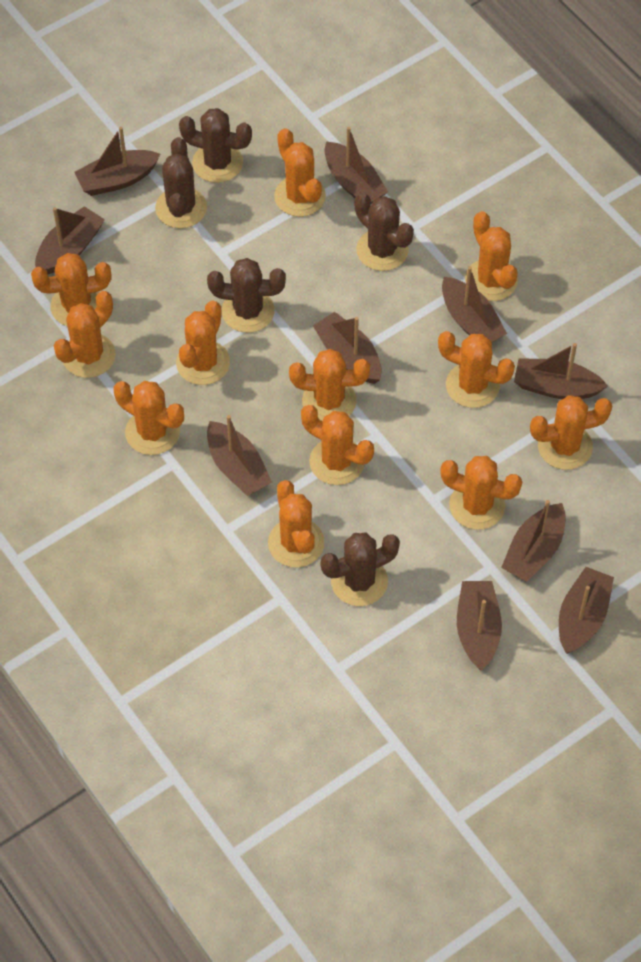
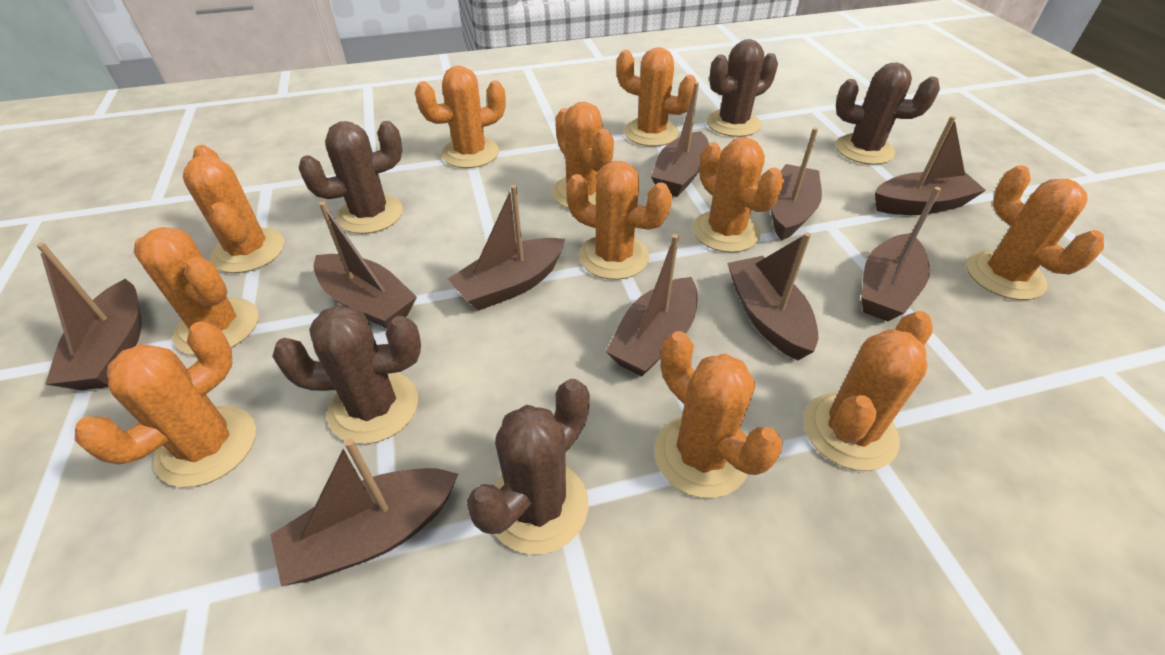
orange cactus: [31,253,111,326] [54,291,116,378] [114,381,184,455] [176,301,230,385] [268,480,325,568] [274,128,326,217] [289,349,370,421] [301,405,374,485] [438,331,515,408] [440,456,522,530] [465,211,518,301] [530,395,612,470] = 12 -> [75,322,256,487] [134,227,258,355] [183,145,284,273] [415,66,506,168] [552,102,614,209] [566,161,672,280] [616,47,697,147] [655,331,783,498] [693,137,784,253] [804,311,933,471] [967,165,1104,300] = 11

